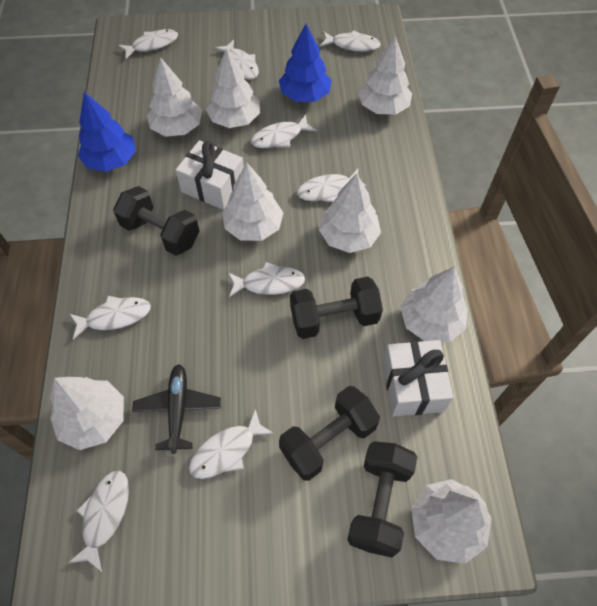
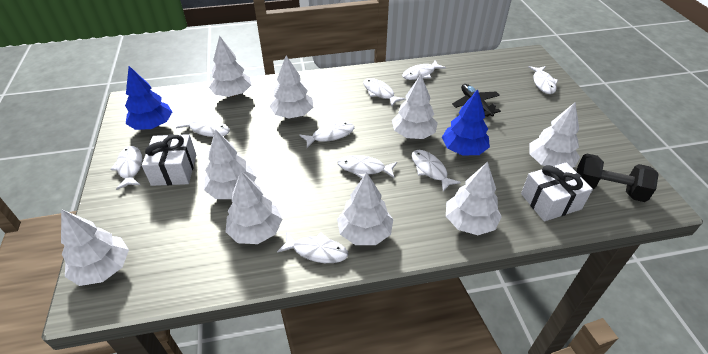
black dumbbell: [113,186,200,256] [279,386,380,481] [290,277,383,339] [347,441,417,557] = 4 -> [577,154,659,202] = 1
white tree: [50,377,124,450] [147,57,202,137] [206,48,260,128] [223,163,284,241] [319,174,381,253] [359,36,412,115] [400,267,467,342] [411,479,492,564] = 8 -> [61,209,129,286] [204,129,256,199] [209,36,251,97] [226,171,282,244] [270,56,313,118] [337,172,393,245] [392,74,438,139] [446,162,502,235] [530,102,580,168] = 9

